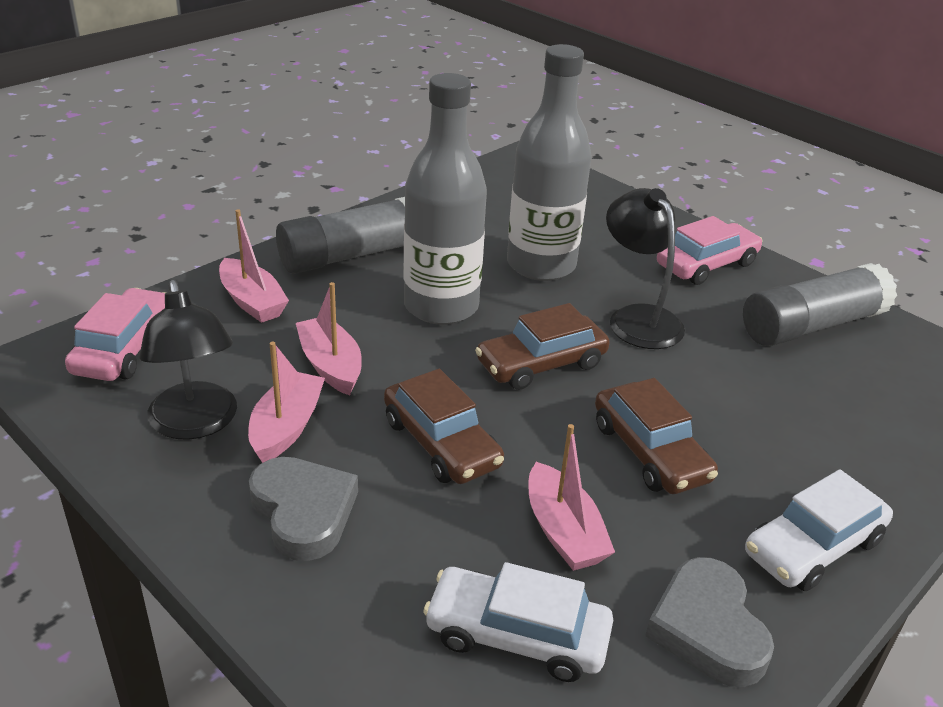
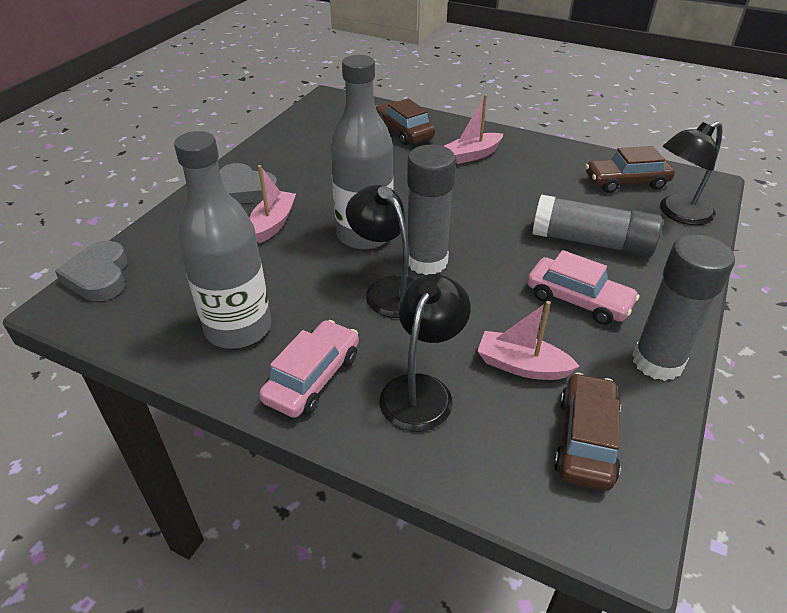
black lamp: [139,280,237,440] [606,188,685,349] = 2 -> [346,185,414,318] [380,274,471,432] [660,121,722,225] = 3
grey glue stick: [276,197,405,274] [743,263,897,346] = 2 -> [407,145,456,275] [532,195,662,257] [632,234,735,381] = 3
pink boat: [219,209,289,323] [248,342,325,463] [296,282,362,395] [528,424,615,571] = 4 -> [250,165,296,243] [444,94,503,164] [477,301,580,380] = 3
white car: [423,562,613,682] [745,469,893,591] = 2 -> none = 0

